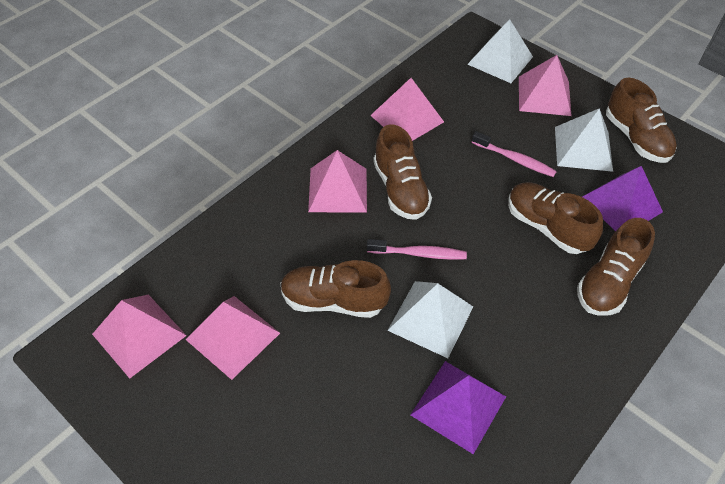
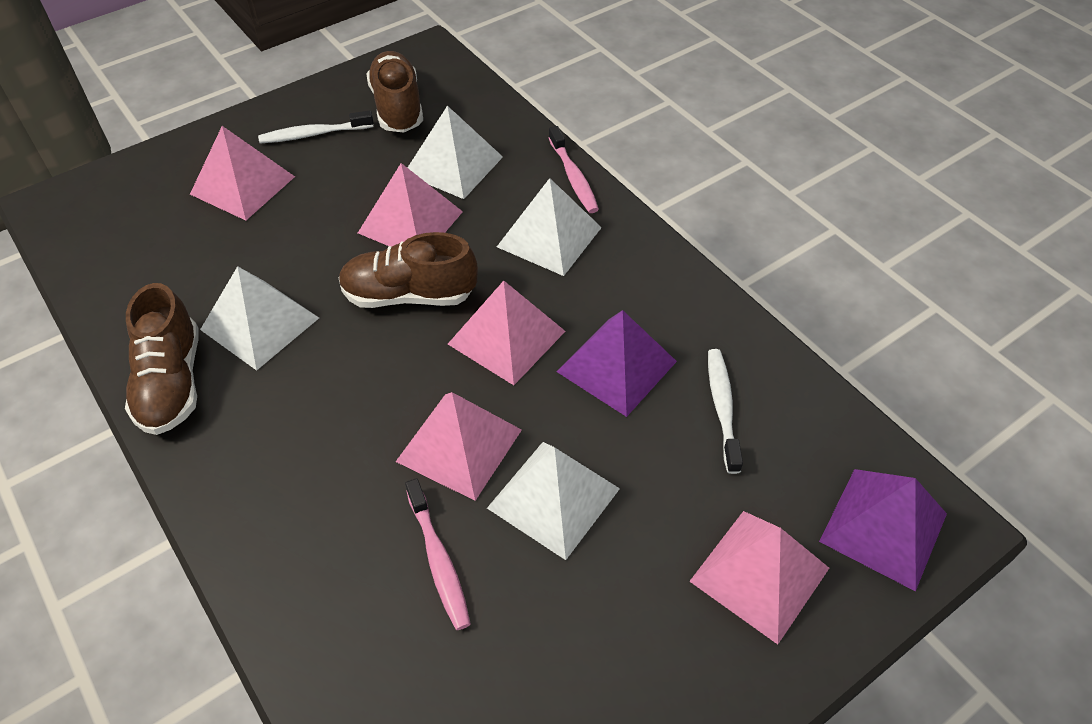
brown shoe: [280,260,391,318] [373,124,432,220] [508,182,603,254] [577,218,655,316] [606,78,677,163] = 5 -> [125,283,199,435] [338,232,478,308] [366,51,423,133] = 3
white pyramid: [387,281,473,358] [467,19,533,83] [555,108,613,172] = 3 -> [200,266,319,371] [407,106,503,199] [487,442,620,560] [497,178,602,276] = 4
white toothbrush: none = 0 -> [258,110,374,143] [708,349,743,474] = 2

